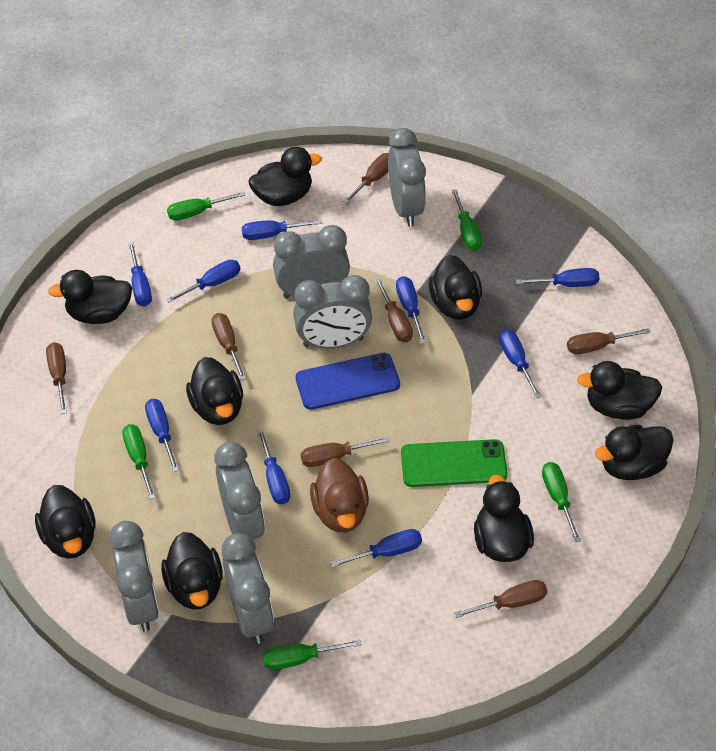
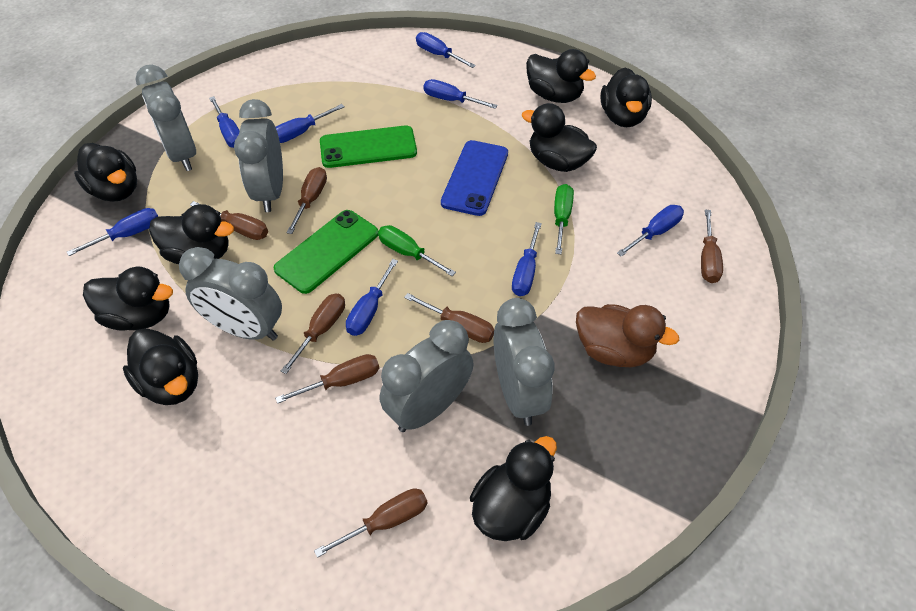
black duck: [35,485,96,559] [48,270,132,324] [161,532,223,609] [186,357,243,425] [249,147,322,206] [429,255,482,319] [474,475,534,562] [577,361,662,420] [595,425,673,480] = 9 -> [74,143,137,202] [83,267,173,331] [123,328,198,405] [149,204,234,264] [470,436,557,541] [521,103,597,172] [526,49,596,103] [601,68,652,127] = 8
blue screwdriver: [128,242,152,306] [145,399,179,472] [166,260,240,303] [242,219,322,240] [257,428,290,504] [331,529,422,568] [396,276,427,344] [499,329,541,398] [516,268,599,287] = 9 -> [67,208,158,256] [209,96,240,148] [276,104,345,143] [346,259,398,336] [416,32,476,68] [424,79,497,109] [512,222,542,296] [617,205,684,257] = 8
green phone: [401,439,507,487] = 1 -> [274,210,378,294] [320,125,417,168] = 2
green screwdriver: [122,424,156,500] [167,192,245,220] [263,639,362,670] [452,189,482,251] [542,462,581,542] = 5 -> [378,225,456,276] [554,184,574,254] = 2
grey clock: [109,521,159,632] [215,442,265,540] [222,533,274,644] [273,225,350,299] [293,275,372,348] [388,128,426,227] = 6 -> [136,65,196,171] [179,247,282,340] [234,99,283,212] [380,320,474,432] [493,298,554,426] = 5

